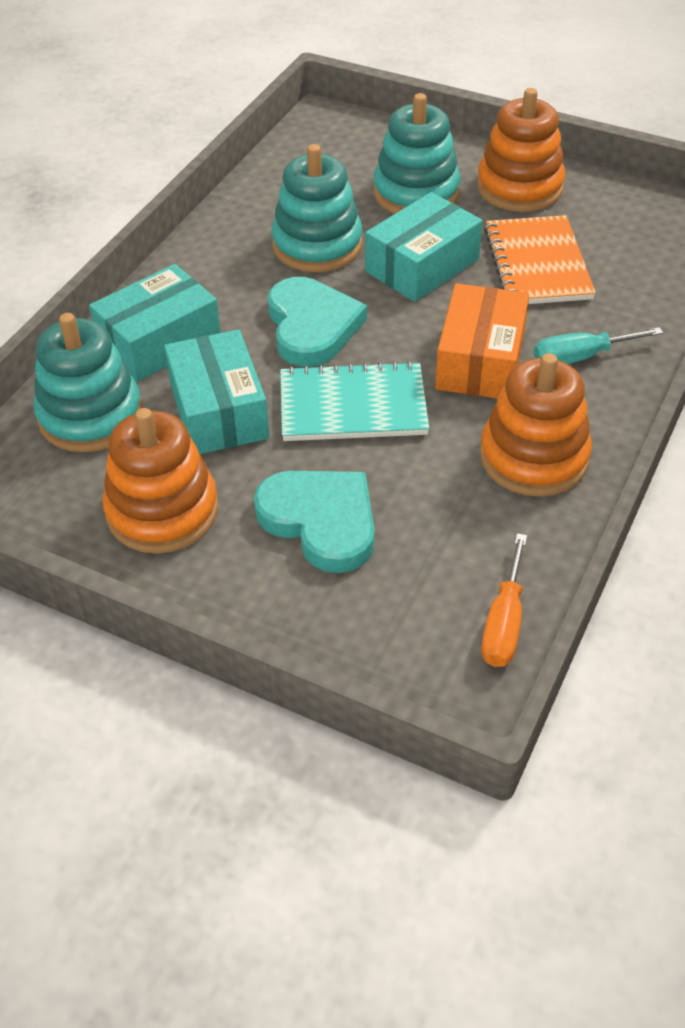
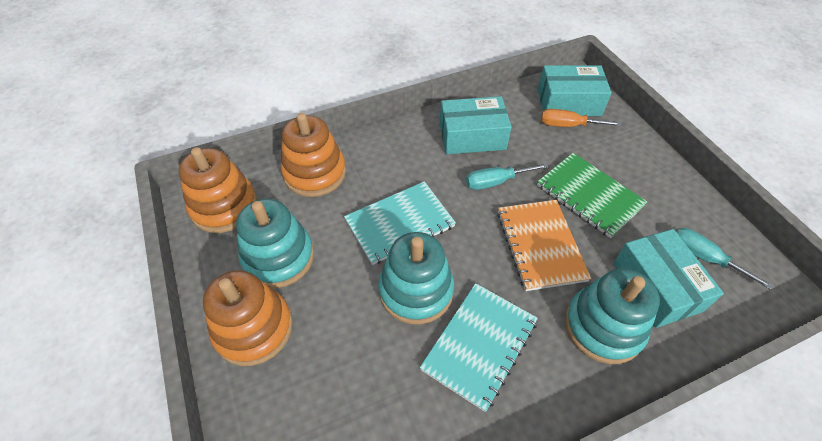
green notebook: none = 0 -> [537,153,647,238] = 1
orange box: [435,283,529,399] = 1 -> none = 0
turquoise heart: [254,471,375,573] [268,277,367,367] = 2 -> none = 0
turquoise notebook: [280,361,429,441] = 1 -> [344,181,456,265] [420,283,538,412] = 2
turquoise screwdriver: [534,327,663,364] = 1 -> [466,163,548,190] [676,228,774,290] = 2

